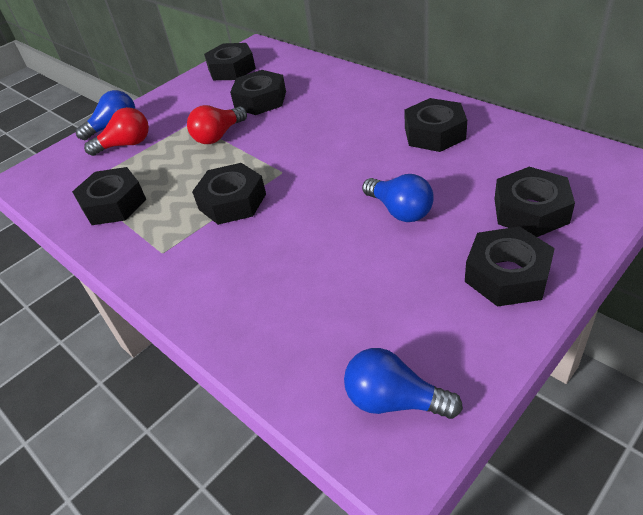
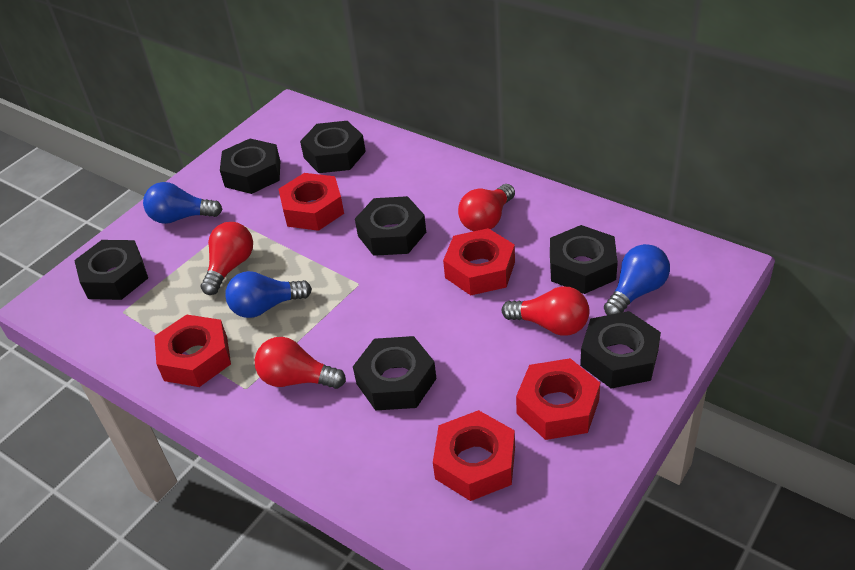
red light bulb: [84,107,149,156] [187,105,247,144] = 2 -> [201,222,253,295] [255,337,346,389] [458,184,515,231] [502,286,589,336] = 4
red nut: none = 0 -> [154,314,231,387] [278,173,344,231] [433,410,515,501] [443,228,515,295] [516,358,600,440] = 5

